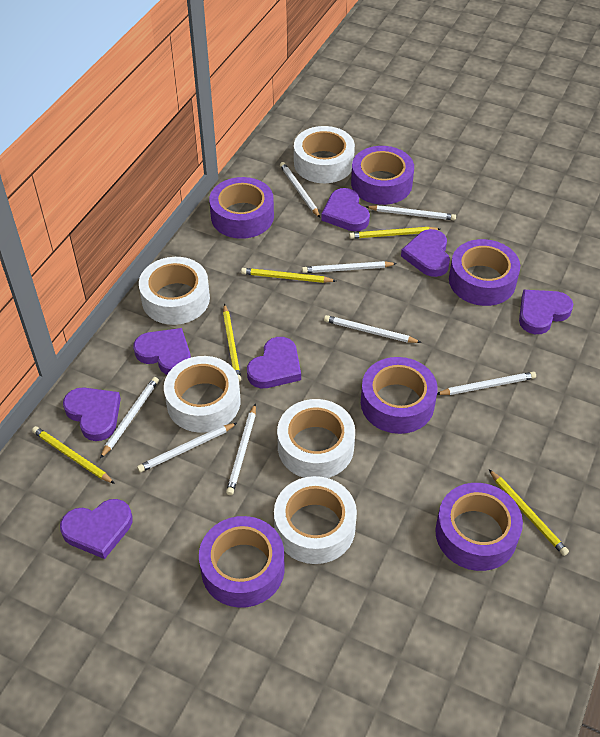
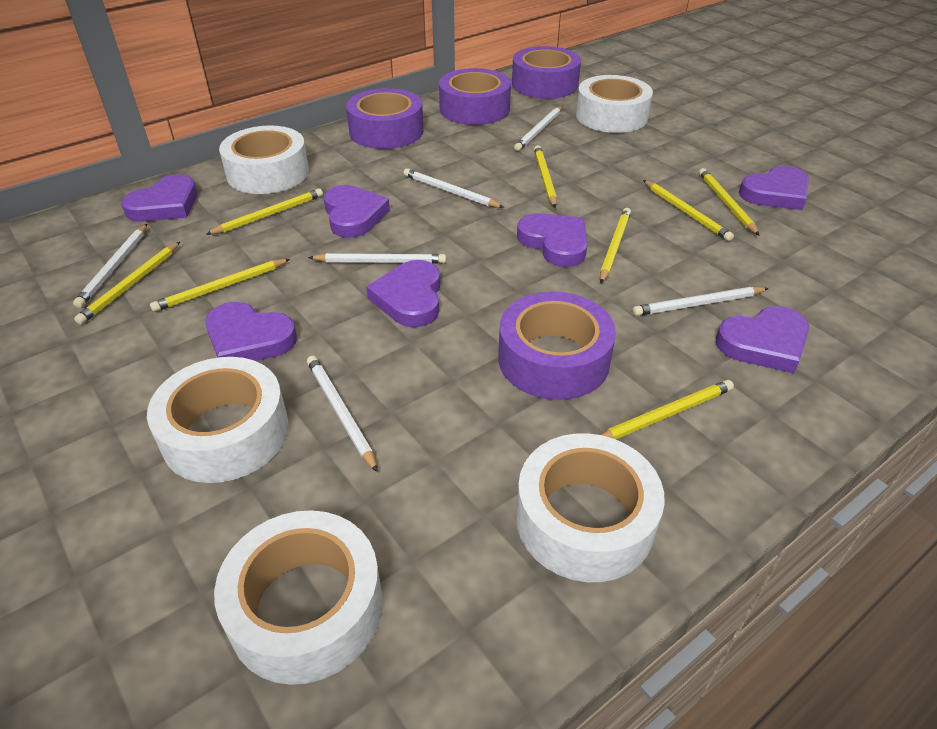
purple tape: [199,516,285,608] [209,177,274,239] [351,146,414,205] [361,357,438,434] [435,483,523,571] [449,239,520,306] = 6 -> [346,88,424,149] [439,68,511,125] [498,291,616,400] [512,46,581,99] = 4
white pencil: [100,377,159,459] [137,423,237,472] [226,403,256,495] [280,162,320,218] [302,261,397,273] [324,315,422,343] [366,205,456,220] [437,372,536,395] = 8 -> [73,224,147,308] [307,356,378,472] [308,253,446,264] [404,168,504,208] [514,106,562,151] [632,287,769,316] = 6
yellow pencil: [32,426,115,484] [223,304,241,382] [241,268,336,283] [349,227,440,239] [489,470,569,556] = 5 -> [74,242,180,325] [150,259,290,312] [206,188,323,235] [534,145,557,208] [600,208,631,283] [601,380,734,439] [643,180,734,241] [699,168,760,236] = 8

